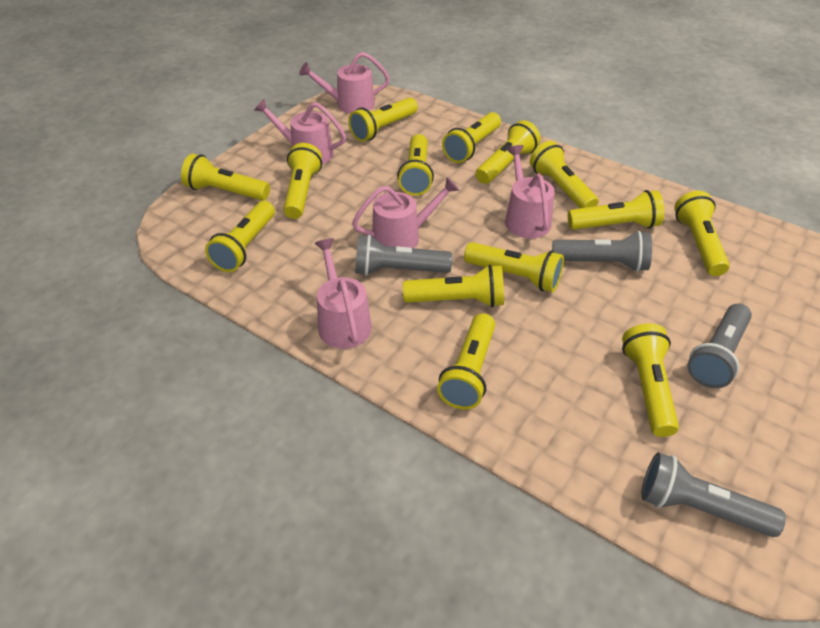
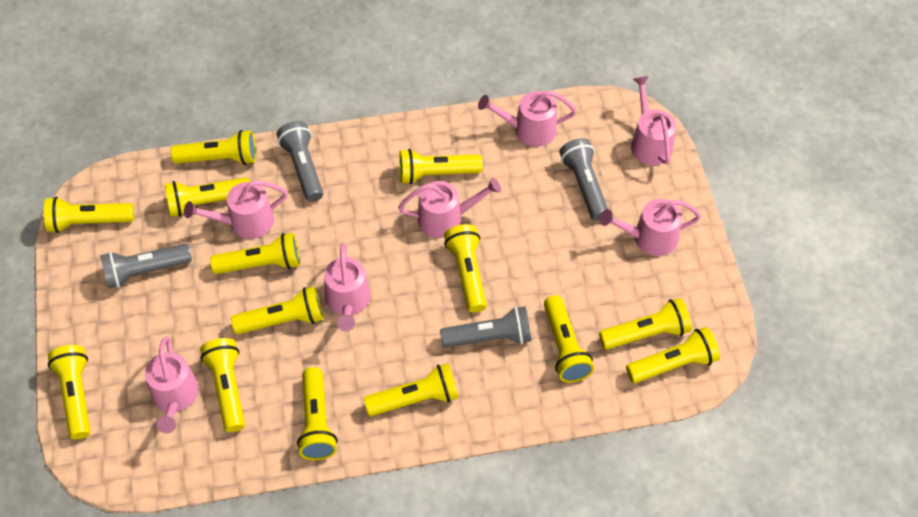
pink watering can: [254,99,346,164] [299,52,390,114] [315,238,372,349] [352,177,459,248] [505,145,555,239] = 5 -> [145,337,199,433] [184,180,288,239] [324,243,370,332] [398,178,501,238] [478,91,577,147] [600,199,701,256] [631,76,676,165] = 7

